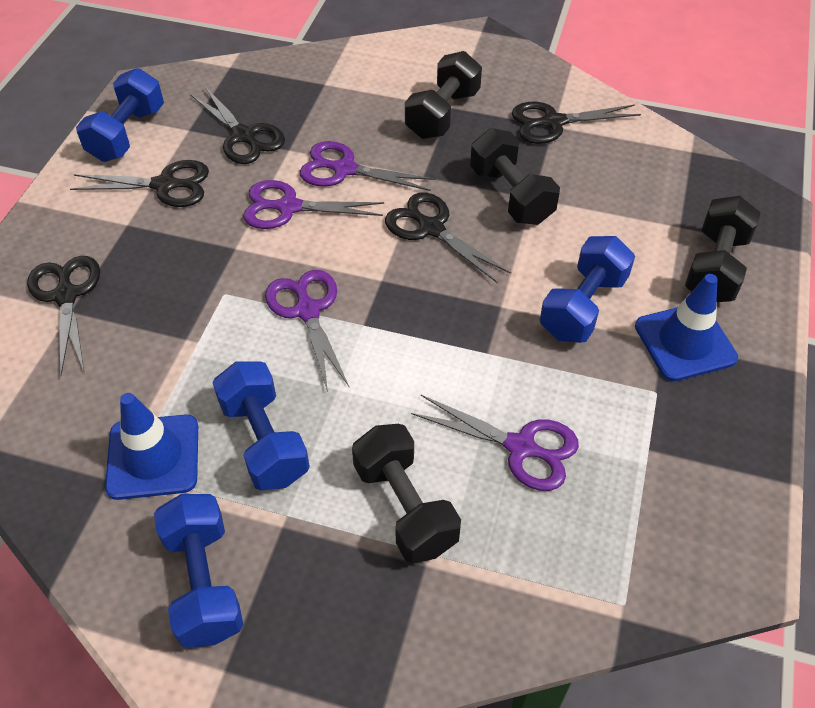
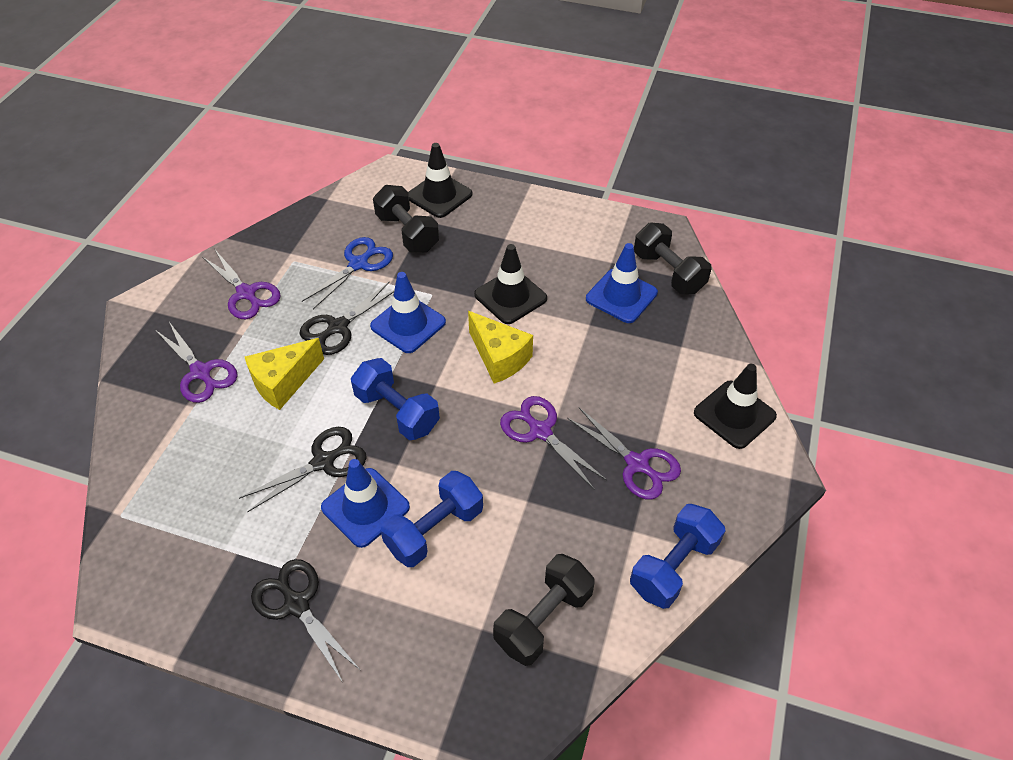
black dumbbell: [352,424,461,564] [405,51,482,139] [470,128,560,225] [685,196,761,302] = 4 -> [373,185,439,253] [493,554,595,666] [634,223,711,294] = 3
black scissors: [27,256,100,375] [70,160,209,207] [190,87,285,164] [385,192,511,283] [512,102,641,144] = 5 -> [239,427,367,513] [251,559,360,681] [299,282,394,355] = 3
black traffic cone: none = 0 -> [408,143,472,218] [474,244,547,324] [694,364,777,449] = 3
blue dumbbell: [76,68,164,162] [154,494,243,648] [212,361,310,491] [540,236,635,343] = 4 -> [351,358,440,440] [380,471,483,567] [630,504,726,609] = 3
blue scissors: none = 0 -> [302,237,393,309] = 1
blue traffic cone: [105,393,198,500] [635,274,738,381] = 2 -> [321,459,410,548] [370,272,446,353] [586,243,658,323] = 3
yellow cheese: none = 0 -> [245,338,324,410] [468,311,533,384] = 2

